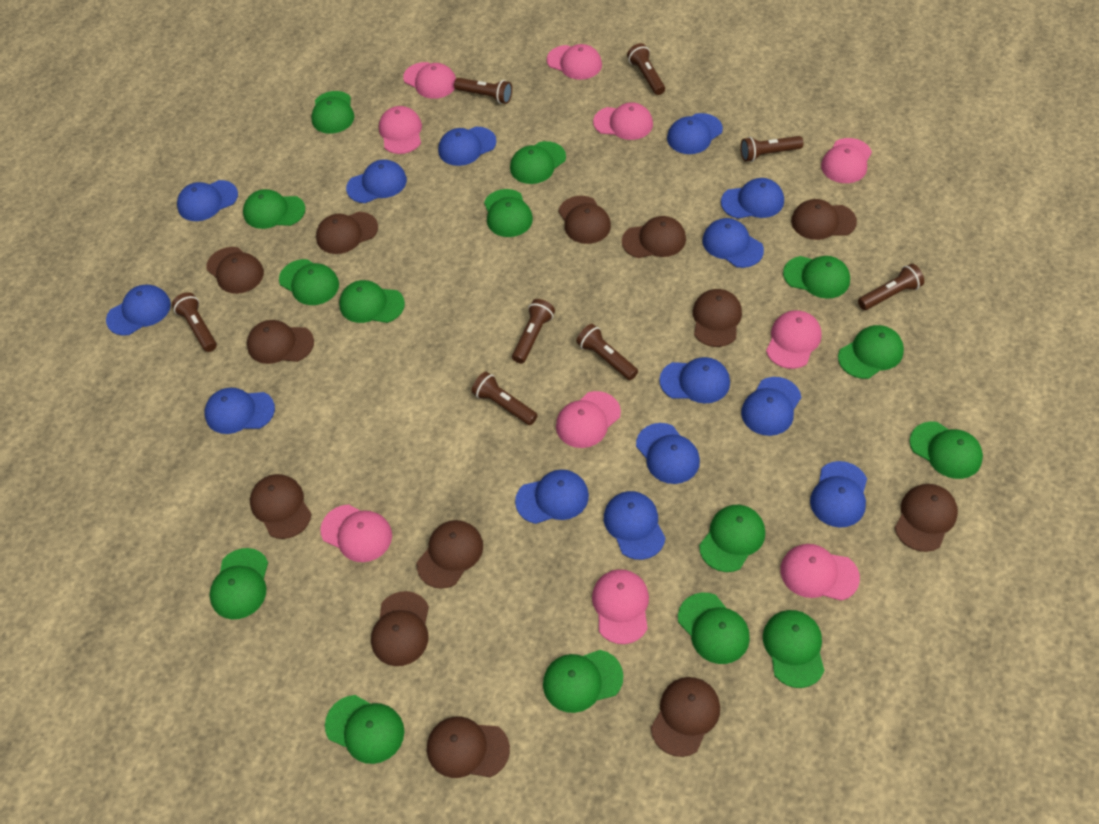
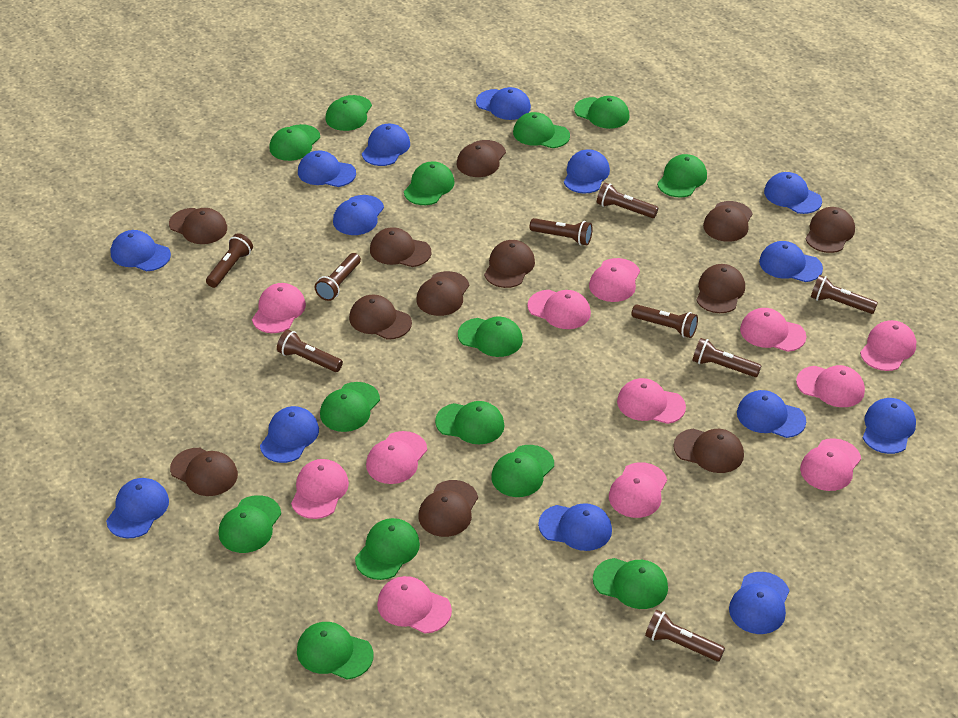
brown cap: [206,247,264,294] [247,320,314,364] [250,474,312,539] [316,212,378,254] [371,591,429,666] [417,520,483,589] [427,717,510,778] [559,196,611,244] [622,216,686,258] [651,677,720,757] [693,289,742,347] [791,199,857,240] [895,484,958,552] = 13 -> [169,208,227,244] [170,448,238,496] [349,294,412,340] [370,227,432,267] [416,271,469,316] [418,480,478,537] [457,140,506,177] [484,240,535,288] [673,429,744,473] [696,264,745,313] [703,201,753,242] [805,207,855,253] = 12
brown flashlight: [172,292,217,352] [454,78,512,104] [472,372,538,425] [512,299,555,364] [576,324,638,380] [627,43,665,95] [740,136,803,162] [858,264,924,310] = 8 -> [206,233,253,288] [277,330,343,372] [315,253,361,301] [530,218,593,245] [597,182,658,218] [632,305,698,338] [645,610,725,661] [692,338,762,377] [811,275,878,314] = 9
green cap: [210,548,268,620] [243,189,305,229] [279,259,339,305] [311,91,354,134] [325,695,404,764] [339,280,405,323] [484,189,533,237] [510,141,566,184] [543,650,623,713] [678,593,750,664] [699,505,765,572] [763,610,824,688] [783,256,850,299] [838,325,904,379] [910,421,983,479] = 15 -> [219,495,281,553] [269,124,320,161] [297,622,374,680] [320,382,380,432] [326,95,372,131] [355,518,420,580] [404,161,455,205] [435,401,505,444] [458,317,523,357] [491,445,554,497] [513,112,570,148] [574,96,630,129] [593,558,668,609] [657,154,707,198] = 14
pink cap: [320,504,392,562] [379,106,422,154] [403,62,456,99] [547,44,602,80] [556,391,621,448] [592,569,649,644] [593,102,653,140] [766,310,822,369] [780,544,860,601] [821,138,872,183] = 10 -> [252,283,306,333] [291,459,349,519] [366,431,427,484] [377,576,452,634] [527,290,591,329] [589,258,640,302] [609,462,667,518] [617,378,686,424] [740,308,806,352] [796,365,865,407] [800,438,861,491] [860,320,916,371] = 12

